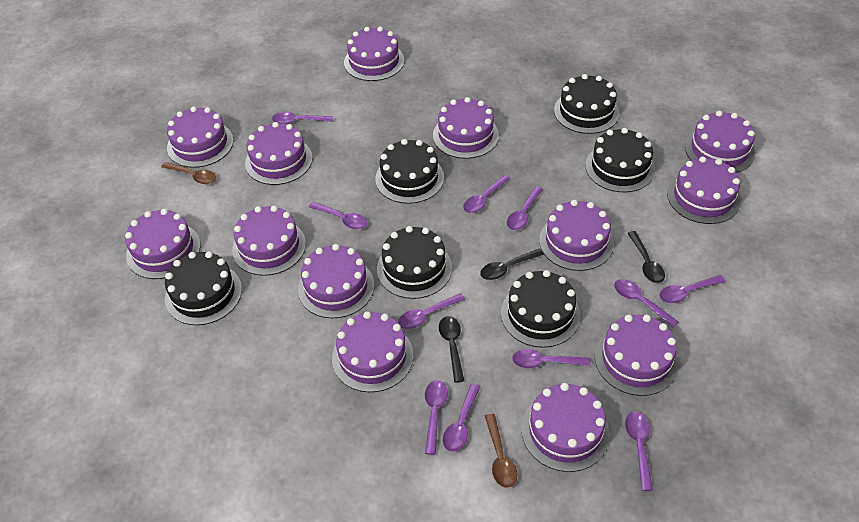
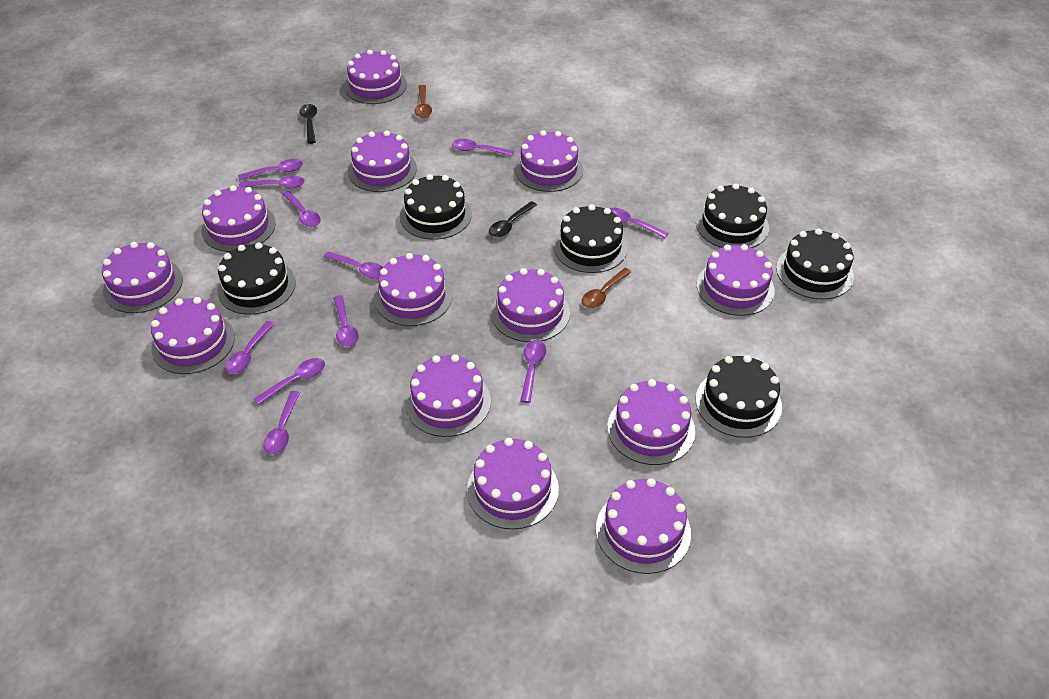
black spoon: [439,316,464,383] [480,248,544,280] [628,231,665,283] = 3 -> [299,104,317,144] [489,201,537,237] = 2

